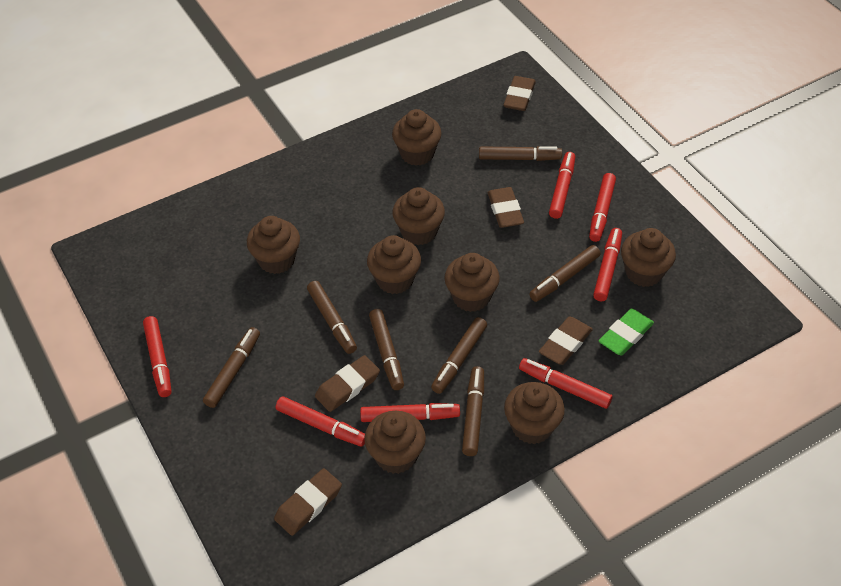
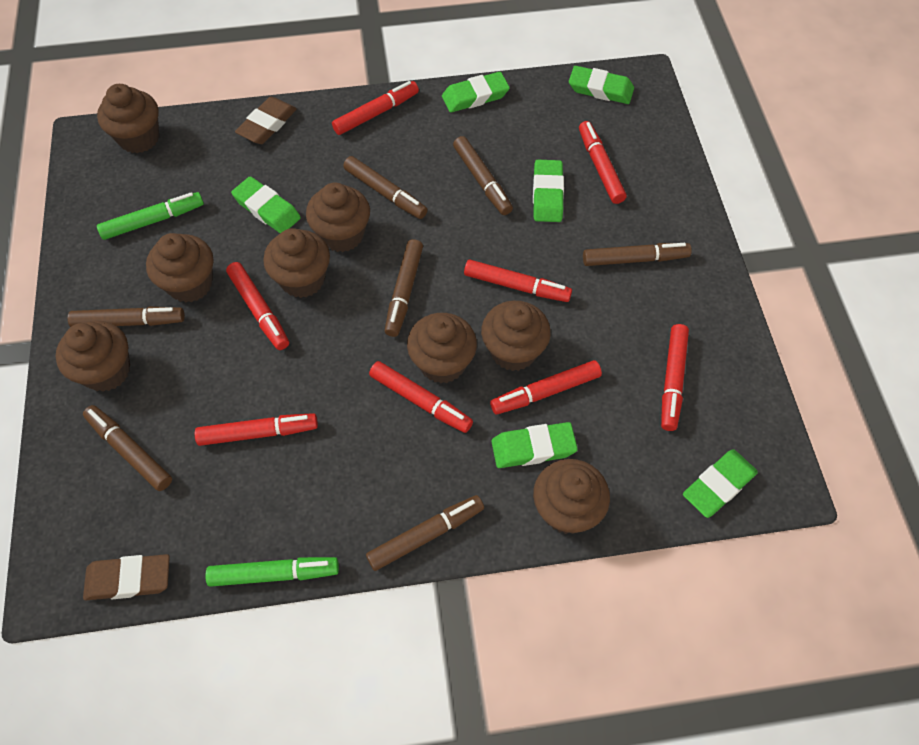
brown eraser: [274,468,342,536] [315,355,380,412] [488,187,524,228] [503,76,536,111] [539,316,593,365] = 5 -> [83,554,170,600] [235,97,297,144] = 2
green eraser: [599,309,654,356] = 1 -> [231,176,301,233] [442,72,510,112] [491,422,578,468] [533,160,564,222] [569,66,634,104] [683,449,758,518] = 6
green marker: none = 0 -> [97,192,204,240] [205,557,339,587] = 2
red marker: [143,316,172,397] [276,396,365,447] [360,403,460,422] [519,358,613,409] [549,152,575,219] [589,173,616,242] [593,228,622,301] = 7 -> [195,413,318,446] [226,262,289,350] [332,81,419,135] [369,361,473,433] [464,260,572,302] [490,360,602,414] [579,121,627,204] [661,324,689,431] = 8

